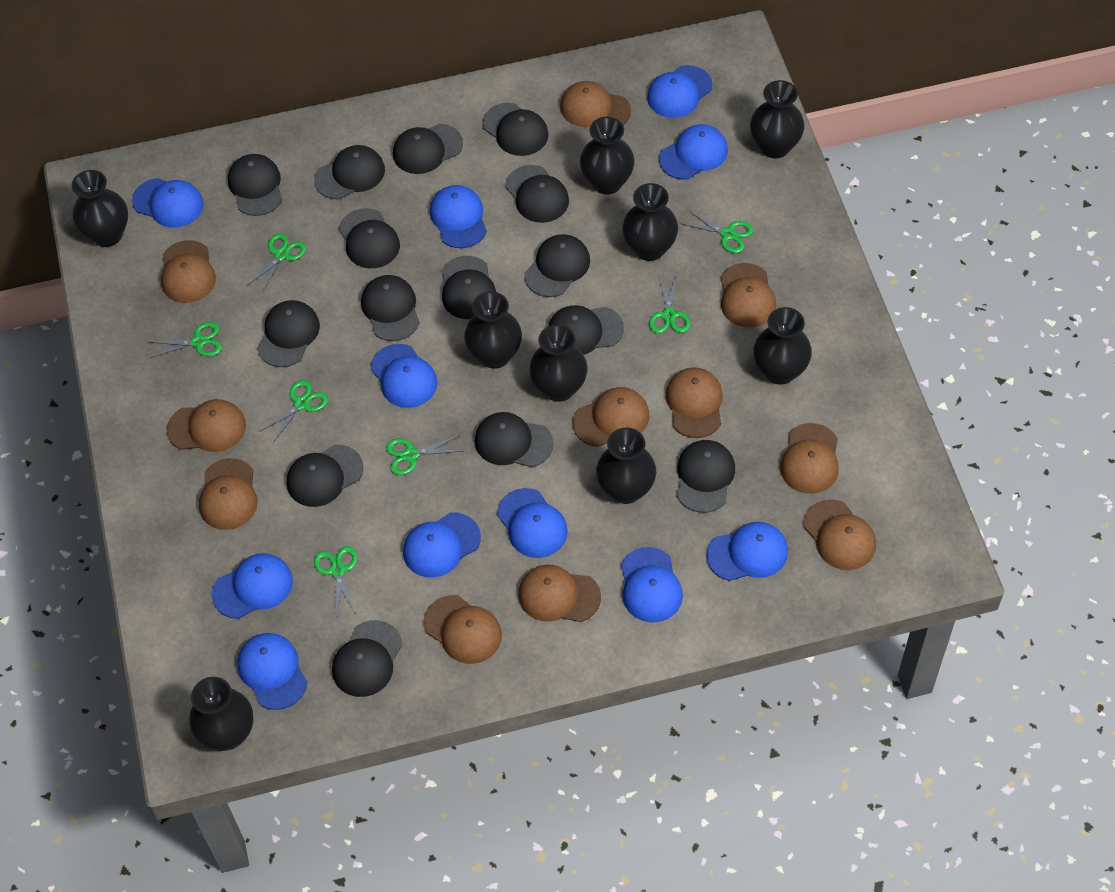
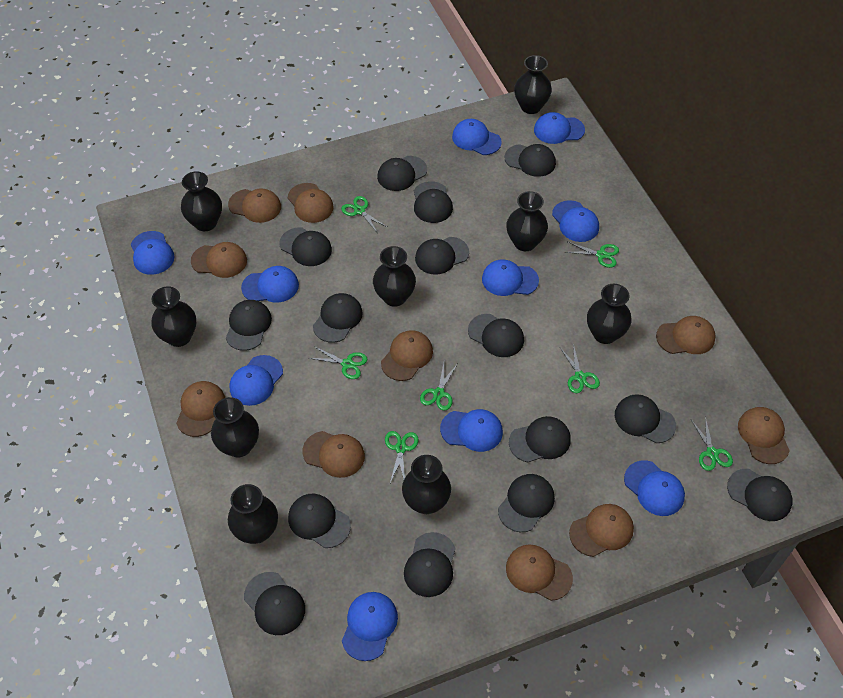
blue cap: [132,178,204,228] [212,553,293,619] [237,633,307,710] [371,344,437,408] [403,513,481,578] [430,185,487,248] [497,488,568,558] [621,547,683,622] [647,65,713,118] [659,124,728,180] [706,522,788,581] = 11 -> [131,231,175,275] [230,355,283,406] [241,266,299,302] [342,592,398,661] [440,409,503,452] [452,119,502,155] [482,260,539,296] [534,112,585,144] [552,200,599,242] [624,460,685,516] = 10
brown cap: [161,240,216,303] [167,399,246,452] [199,458,258,530] [424,595,502,664] [518,565,601,622] [560,81,631,127] [573,387,649,447] [666,367,723,438] [721,263,776,327] [780,423,839,494] [804,499,876,570] = 11 -> [176,381,225,437] [191,242,247,278] [228,188,281,223] [288,183,334,223] [302,431,365,478] [381,330,433,381] [506,545,573,601] [569,504,634,557] [656,316,716,354] [738,407,790,464] = 10

